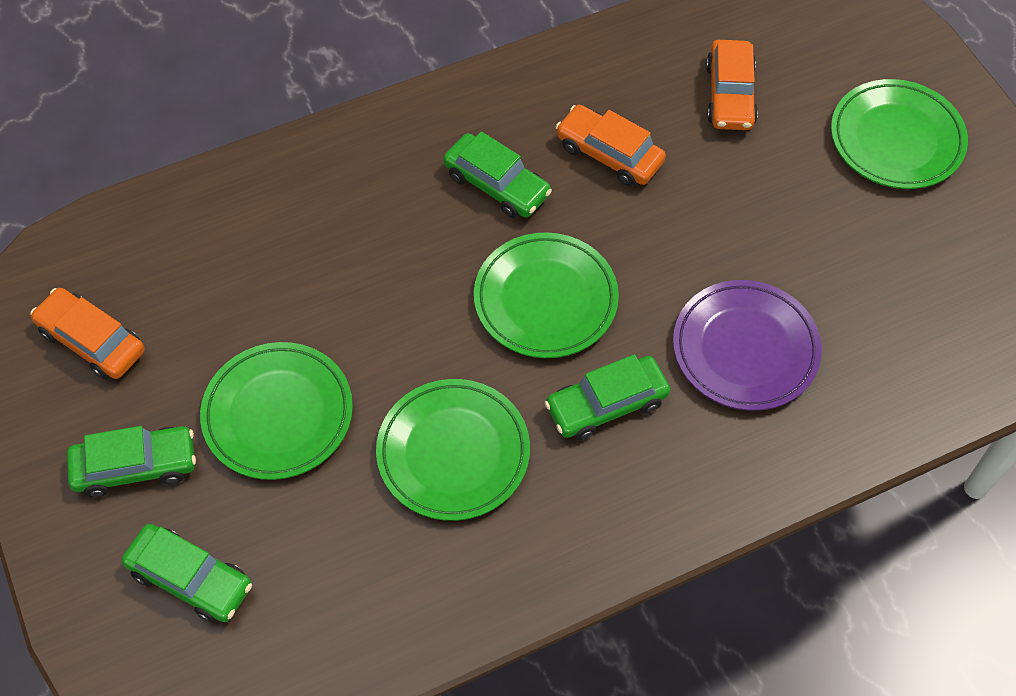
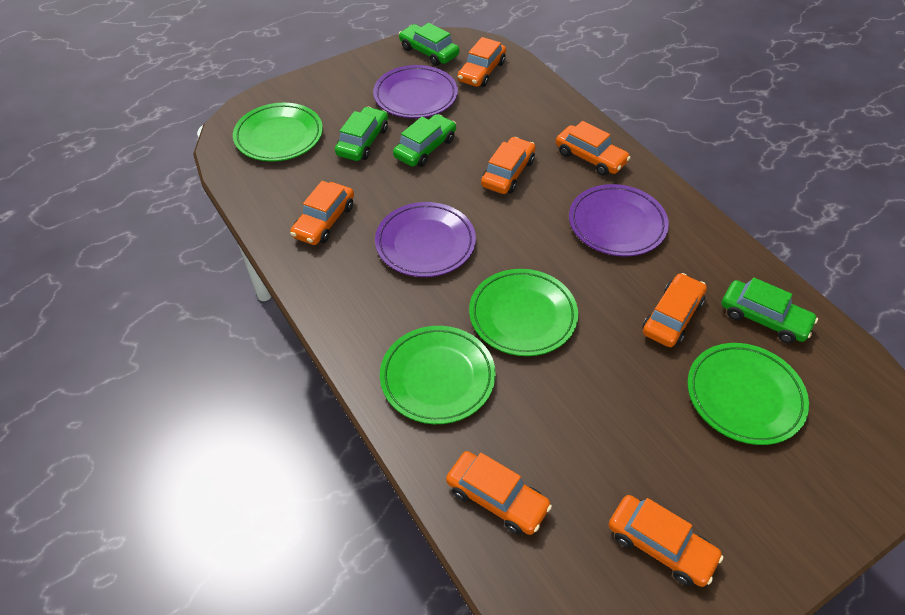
orange car: [30,288,145,380] [556,105,666,186] [706,40,758,130] = 3 -> [290,181,354,245] [446,451,552,535] [457,37,506,87] [481,137,536,194] [556,121,631,176] [609,495,723,587] [643,273,707,347] = 7
purple plate: [673,280,822,411] = 1 -> [373,65,458,118] [375,202,476,277] [569,184,669,256] = 3

